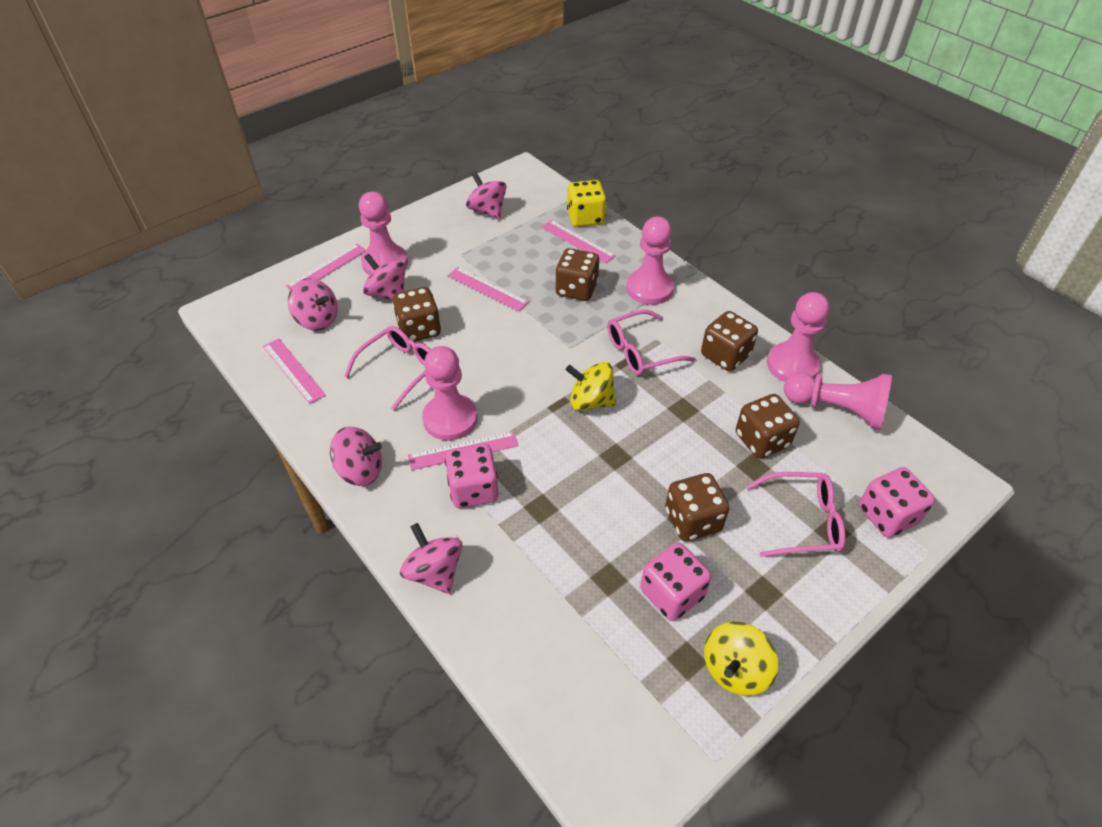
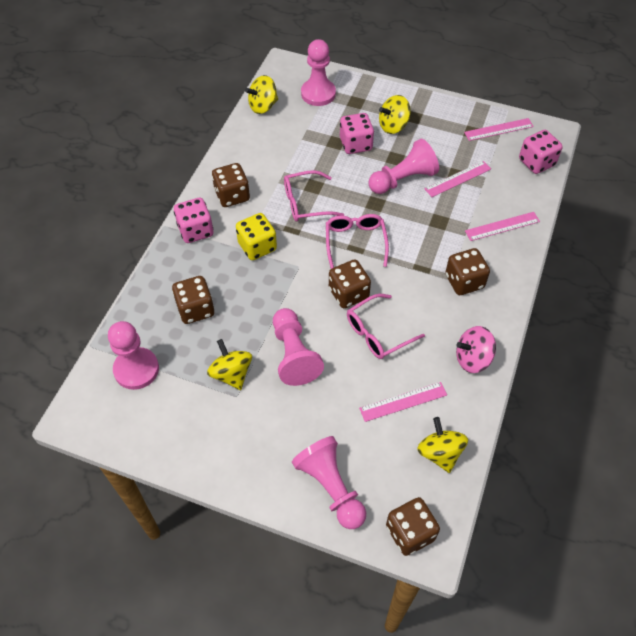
pink ruler: [263,339,326,404] [286,244,366,290] [408,431,519,470] [448,267,529,311] [541,220,616,263] = 5 -> [359,382,447,422] [424,161,491,197] [464,118,534,141] [465,212,540,241] = 4
pink spinning top: [288,278,338,331] [330,427,382,486] [363,254,406,300] [400,523,462,594] [466,172,507,220] = 5 -> [456,326,496,373] = 1
yellow spinning top: [566,362,616,411] [704,622,779,696] = 2 -> [207,339,252,390] [245,75,278,114] [379,95,411,134] [417,417,468,473] = 4

